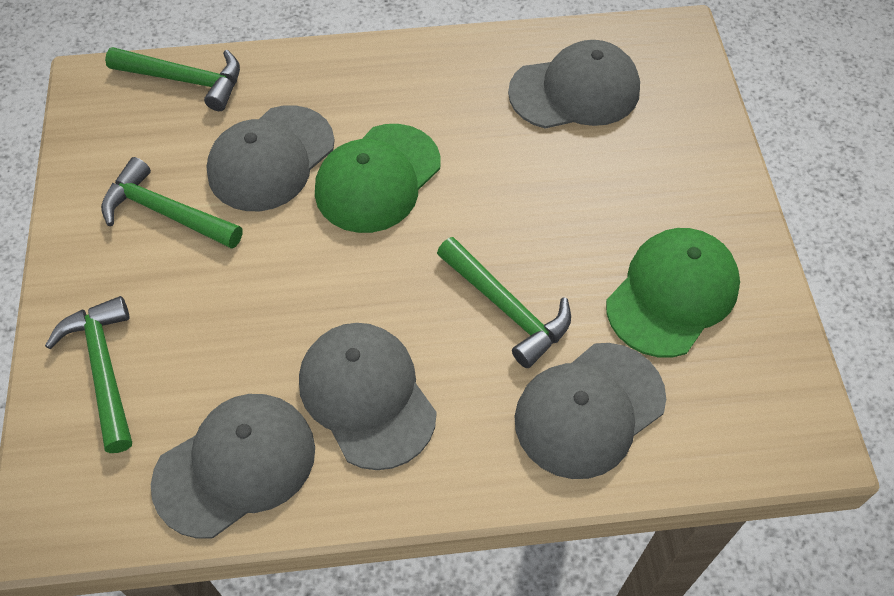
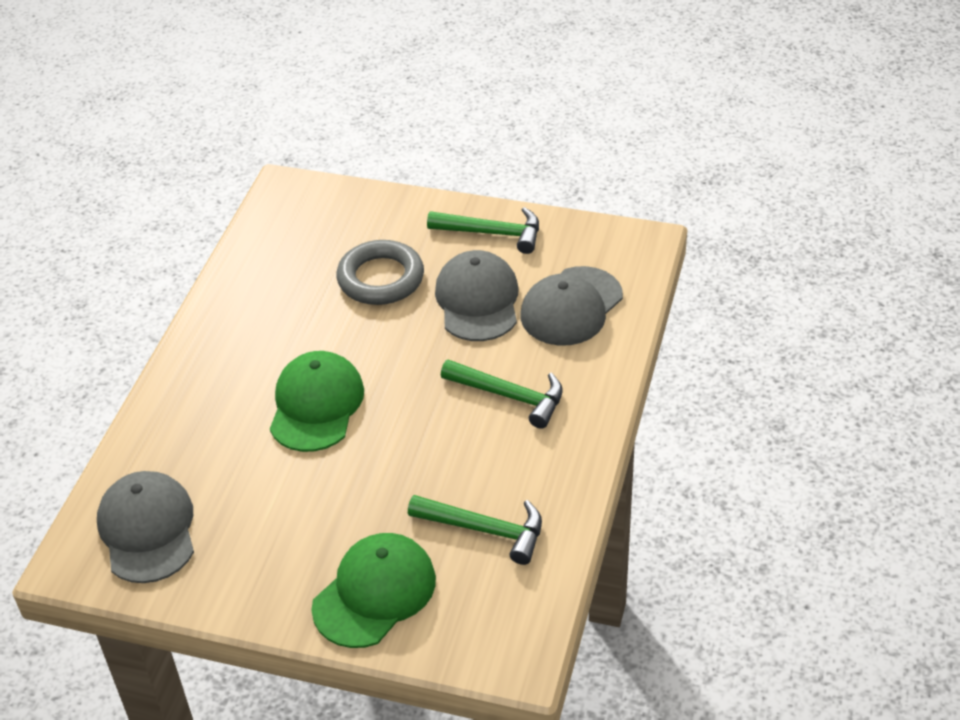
green hammer: [45,296,132,453] [101,157,243,249] [105,47,240,111] [437,237,571,368] = 4 -> [408,495,542,565] [427,207,539,254] [441,360,563,429] = 3
grey cap: [151,394,315,539] [206,105,335,211] [299,323,437,470] [508,40,640,129] [515,343,666,479] = 5 -> [97,471,194,583] [435,250,519,341] [521,266,623,346] = 3
grey ring: none = 0 -> [337,240,424,305] = 1

